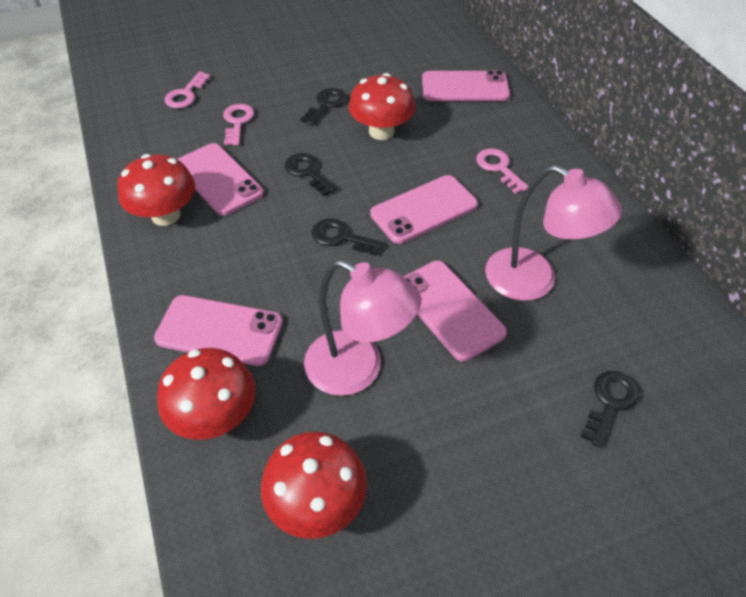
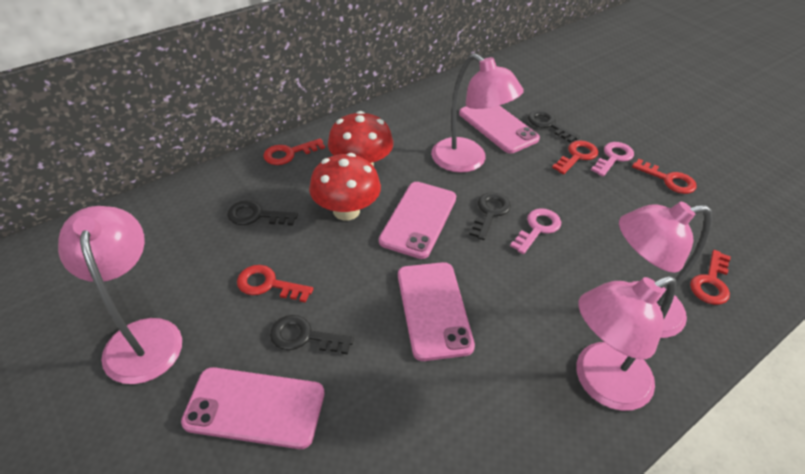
pink key: [164,71,211,108] [223,104,254,146] [476,148,528,194] = 3 -> [510,208,561,254] [591,142,634,177] = 2
pink lamp: [304,259,421,396] [485,165,622,301] = 2 -> [58,206,182,384] [431,54,524,173] [576,276,676,411] [619,202,712,338] = 4
pink phone: [154,295,283,366] [177,143,264,216] [370,175,478,244] [403,261,507,362] [422,70,510,101] = 5 -> [181,367,324,449] [379,182,456,259] [398,262,475,361] [459,105,540,153] = 4
red key: none = 0 -> [237,265,313,303] [263,139,325,165] [552,140,598,174] [632,159,697,194] [690,250,731,305] = 5
red mushroom: [117,154,195,226] [157,348,256,440] [261,431,367,539] [348,73,415,140] = 4 -> [309,153,381,221] [328,111,393,166] = 2

